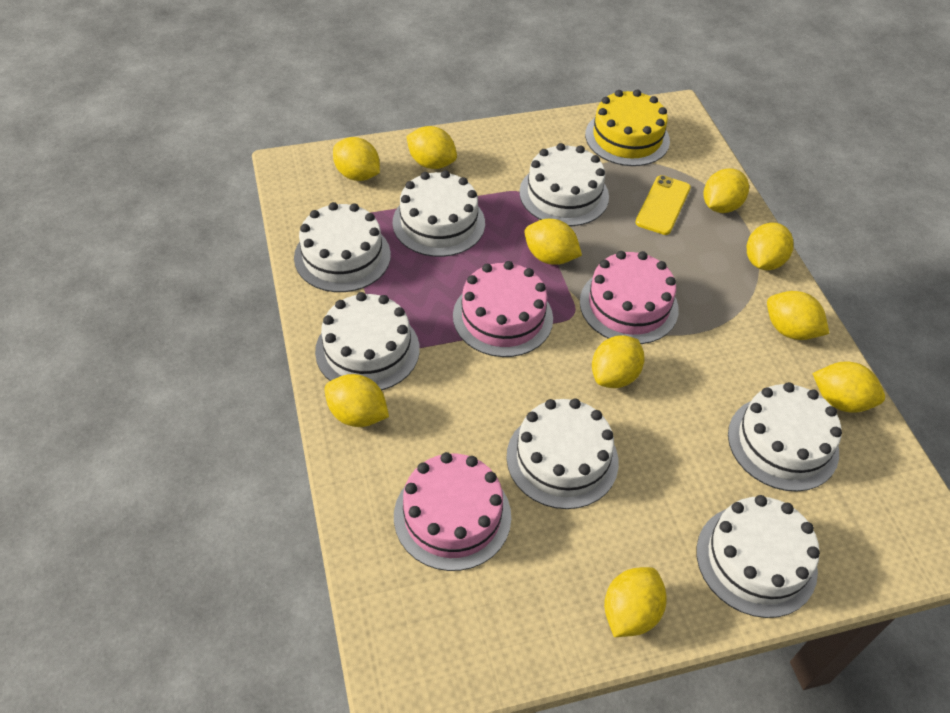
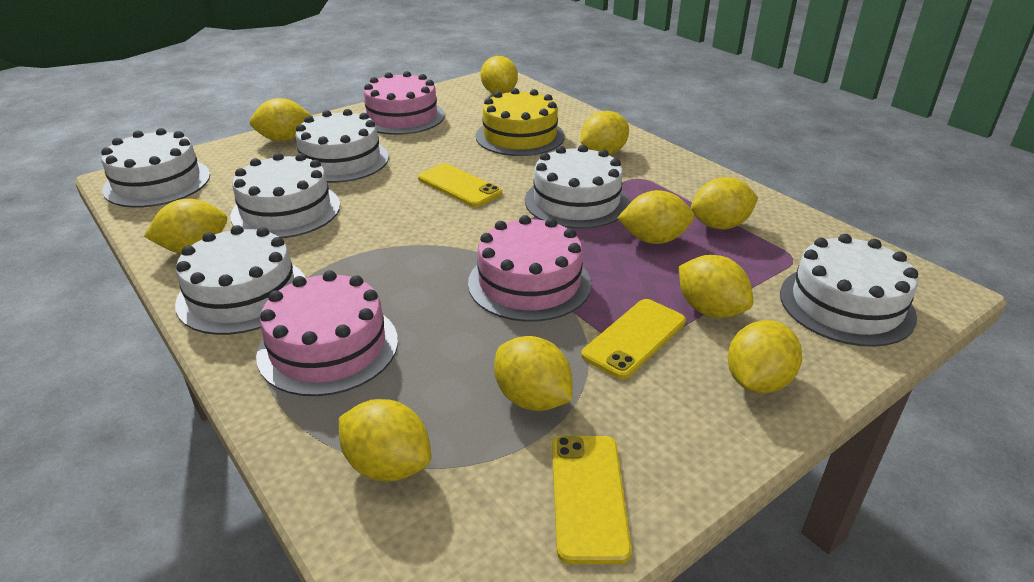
white cake: [294,202,391,292] [315,292,420,390] [392,170,485,257] [506,398,619,509] [519,143,609,226] [696,495,820,618] [728,382,842,492] = 7 -> [101,128,210,208] [175,225,305,335] [230,153,340,238] [295,109,389,183] [525,145,629,229] [780,234,918,347] = 6
yellow phone: [635,175,691,235] = 1 -> [418,163,502,207] [552,436,632,564] [581,299,686,379] = 3

